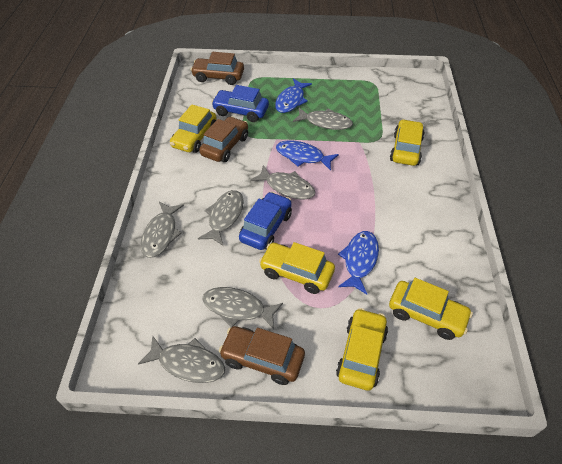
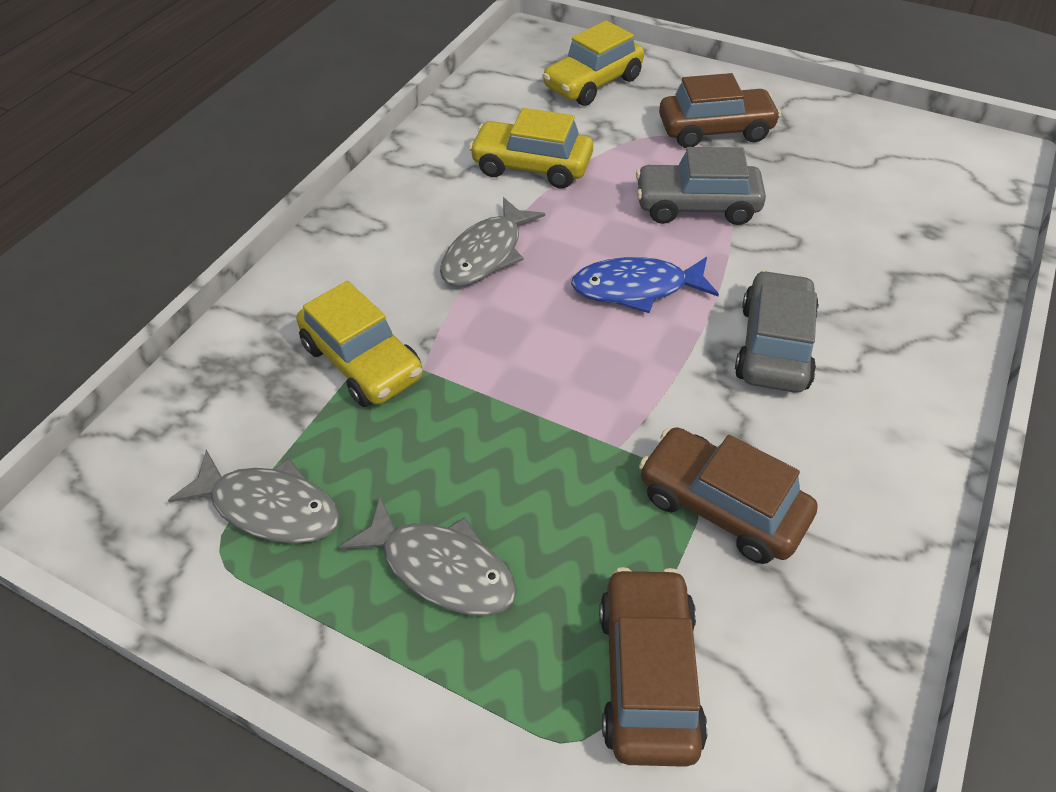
blue car: [211,85,269,122] [239,192,292,250] = 2 -> none = 0
blue fish: [275,78,312,113] [276,140,339,171] [338,231,379,294] = 3 -> [571,257,719,313] = 1
grey car: none = 0 -> [636,147,766,225] [735,270,819,393] = 2
grey fish: [138,335,225,383] [141,202,184,258] [198,190,244,246] [202,287,283,329] [251,165,315,199] [293,108,353,130] = 6 -> [168,450,340,544] [339,497,517,616] [440,197,545,286] = 3
yellow car: [170,105,217,153] [259,242,335,294] [336,308,388,391] [389,278,473,340] [390,119,425,166] = 5 -> [296,281,423,407] [469,108,593,188] [542,21,644,106] = 3

